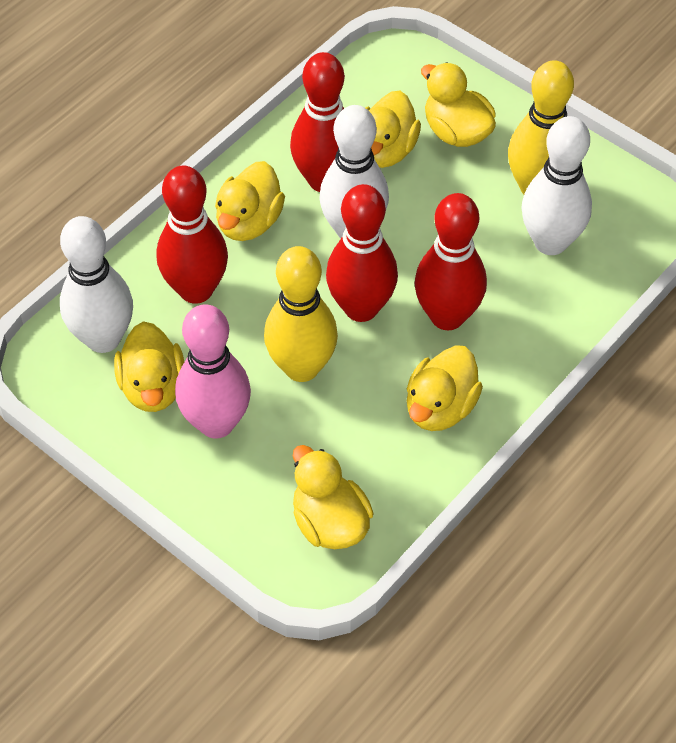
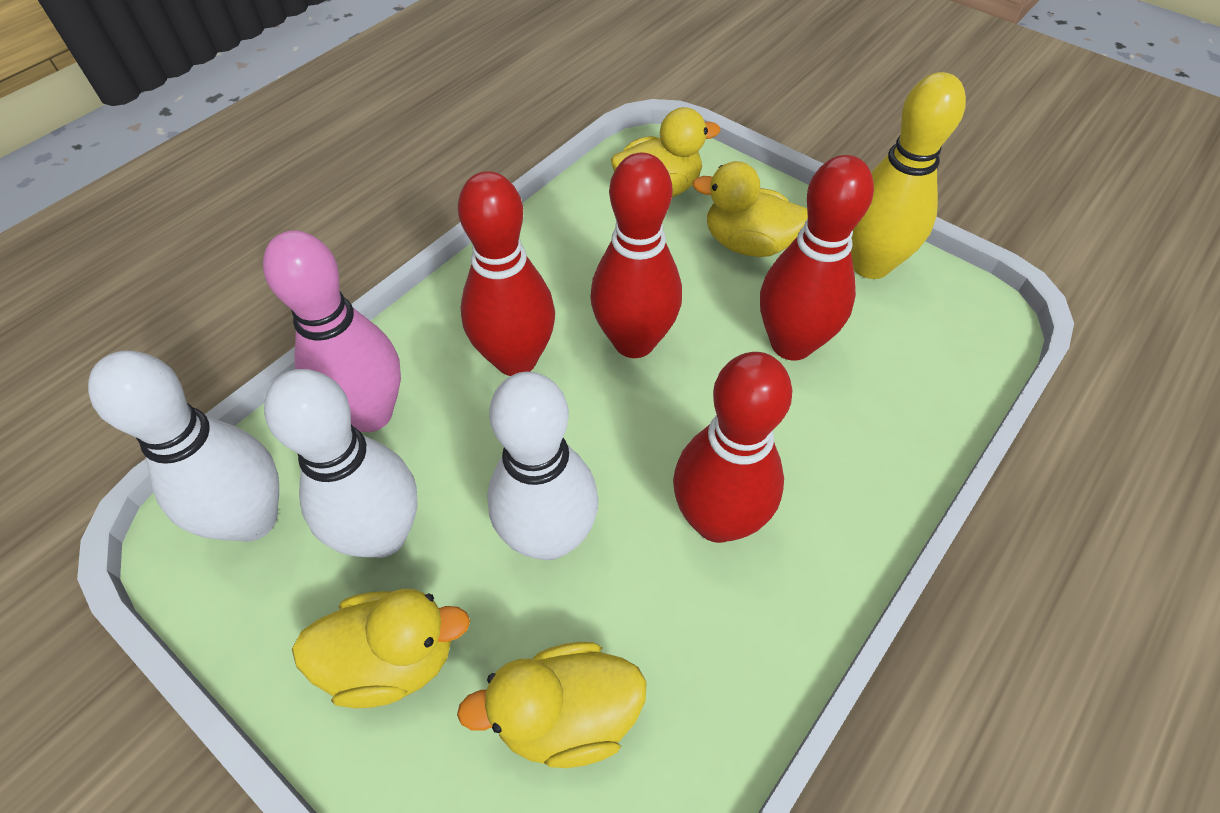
yellow bowling pin: [264,246,338,382] [508,60,574,195] = 2 -> [851,72,966,279] = 1
yellow duck: [114,321,184,412] [215,161,285,241] [293,445,374,549] [365,91,421,168] [407,345,483,431] [421,63,496,147] = 6 -> [292,589,470,708] [457,642,647,768] [611,107,721,197] [692,161,808,257] = 4

